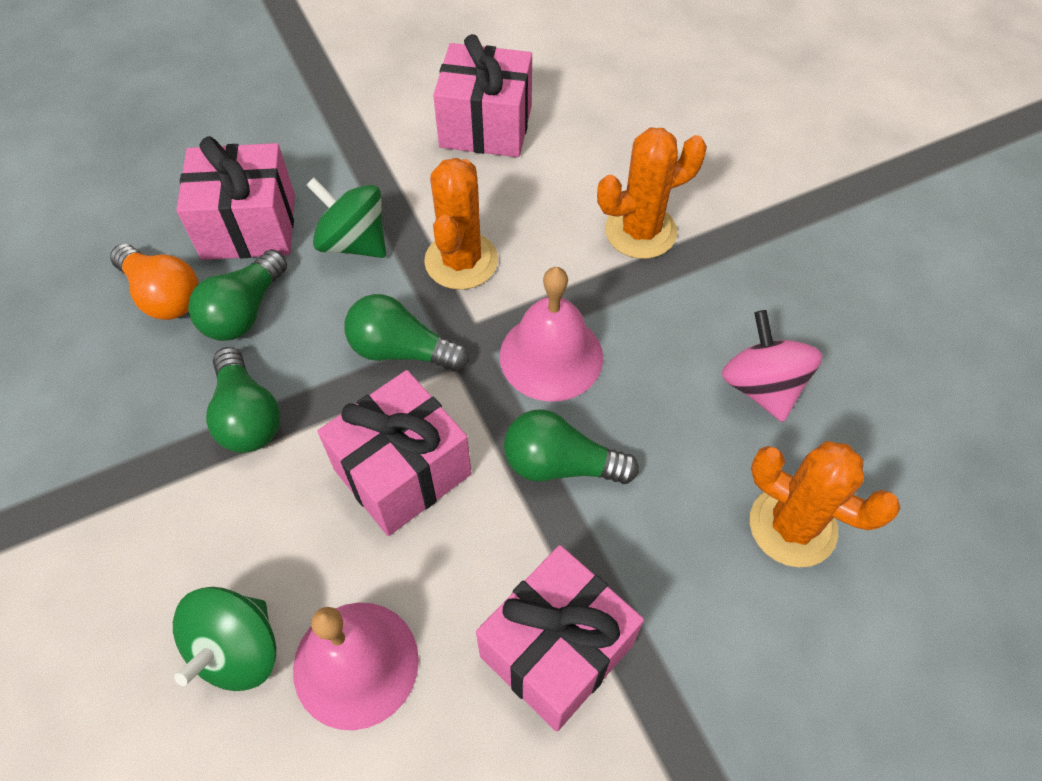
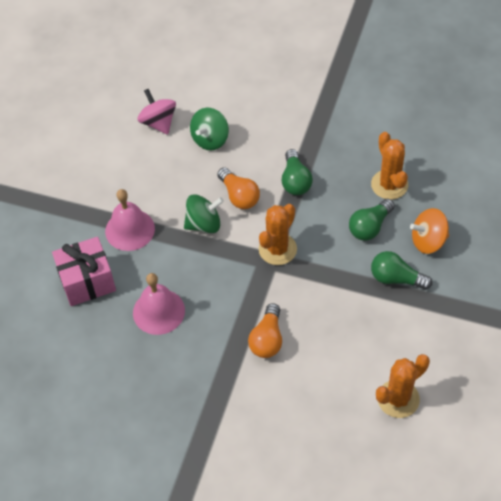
green light bulb: [188,249,287,341] [206,347,280,453] [344,294,469,371] [504,409,639,484] = 4 -> [281,149,313,195] [349,199,395,241] [371,251,432,290] = 3
orange light bulb: [110,244,199,320] = 1 -> [217,168,260,209] [248,303,282,358] = 2
orange spinning top: none = 0 -> [410,208,449,254] = 1
pink gift: [177,136,295,260] [318,370,472,536] [433,34,532,157] [476,545,644,732] = 4 -> [52,237,116,306] = 1

